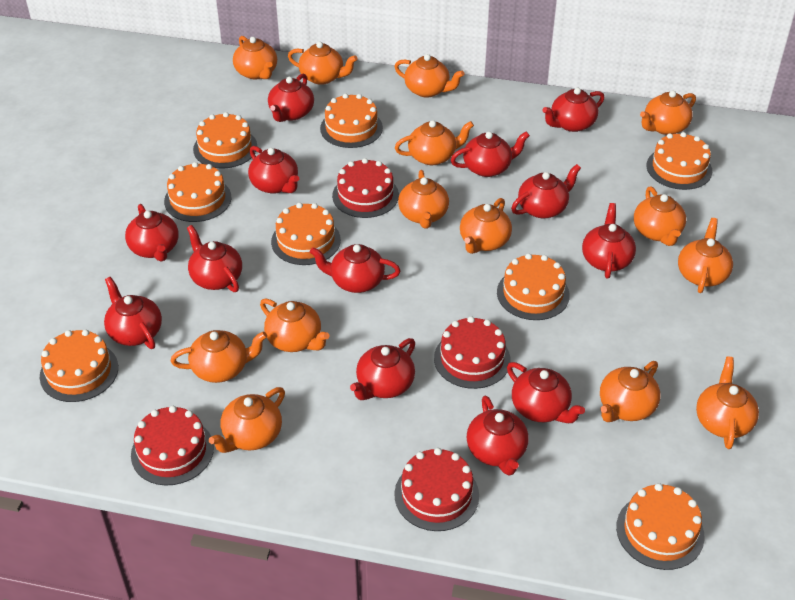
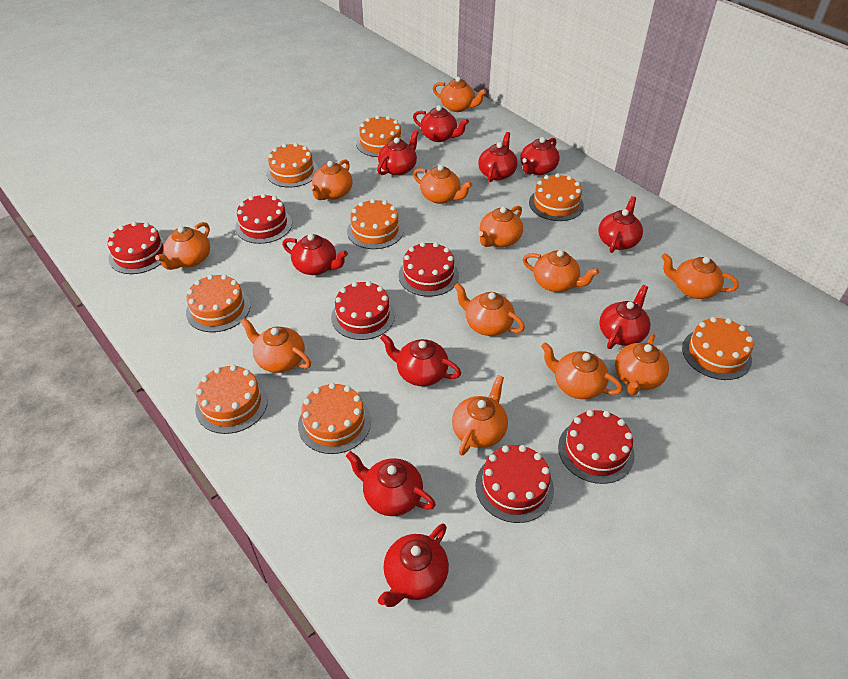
orange teapot: [171,330,267,383] [209,387,285,453] [233,36,277,80] [260,299,329,352] [288,42,358,85] [394,54,465,98] [395,120,474,165] [398,170,449,229] [460,198,512,254] [600,361,660,422] [634,186,686,246] [640,91,696,135] [678,218,733,293] [696,356,759,449] = 14 -> [155,222,210,270] [240,318,311,373] [310,159,353,200] [413,165,472,204] [433,77,487,112] [452,375,508,456] [454,283,525,336] [478,206,523,247] [523,250,599,292] [541,342,623,399] [615,334,669,395] [661,253,739,299] = 12
red cake: [131,406,214,485] [332,158,399,218] [394,448,479,531] [434,316,511,389] = 4 -> [108,221,165,274] [235,194,292,244] [331,281,395,340] [399,242,459,297] [475,445,554,523] [558,410,635,484] = 6
red teapot: [104,277,162,349] [125,204,179,262] [187,225,242,292] [248,146,299,194] [268,74,314,122] [310,244,401,293] [350,338,415,400] [451,131,530,177] [467,395,529,475] [507,362,585,423] [511,164,581,218] [542,88,604,132] [582,203,636,279] = 13 -> [282,234,348,275] [346,451,436,516] [377,130,419,176] [378,523,449,607] [380,334,461,386] [413,105,469,142] [478,132,518,182] [521,137,560,175] [598,196,643,253] [599,285,651,349] = 10

